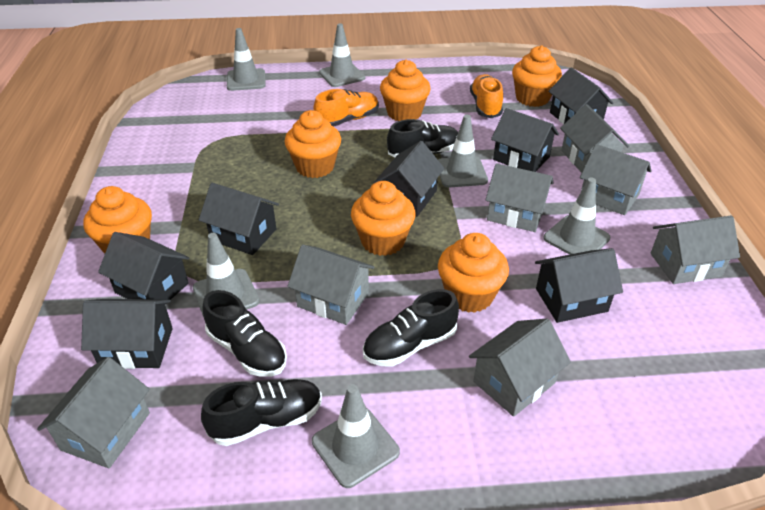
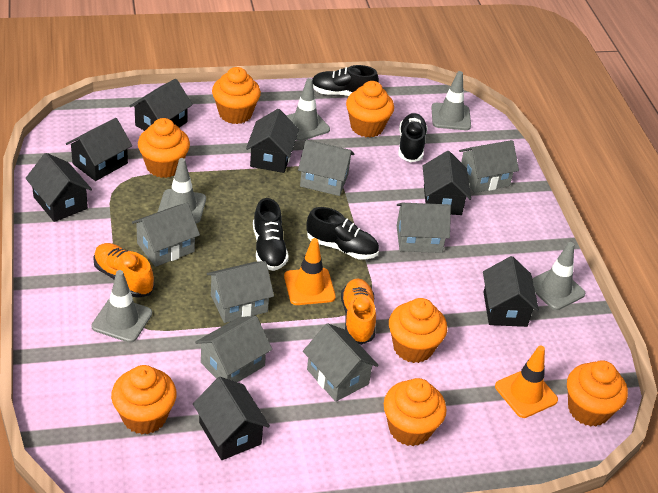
grey traffic cone: [193,233,259,315] [227,28,266,91] [312,384,400,488] [319,24,365,87] [438,115,488,187] [544,178,610,255] = 6 -> [91,270,152,343] [158,158,206,223] [286,78,330,141] [431,71,471,130] [532,242,585,310] = 5
orange cupcake: [83,186,152,254] [284,110,341,178] [351,181,416,256] [380,60,431,121] [438,233,509,313] [512,45,562,107] = 6 -> [111,365,177,434] [138,118,190,178] [212,67,261,124] [346,81,394,137] [384,378,447,446] [389,298,447,363] [567,360,628,426] = 7
orange traffic cone: none = 0 -> [284,238,336,305] [495,346,558,418] = 2

